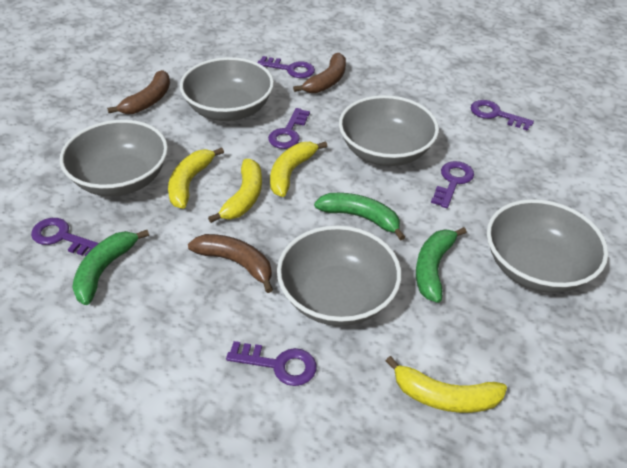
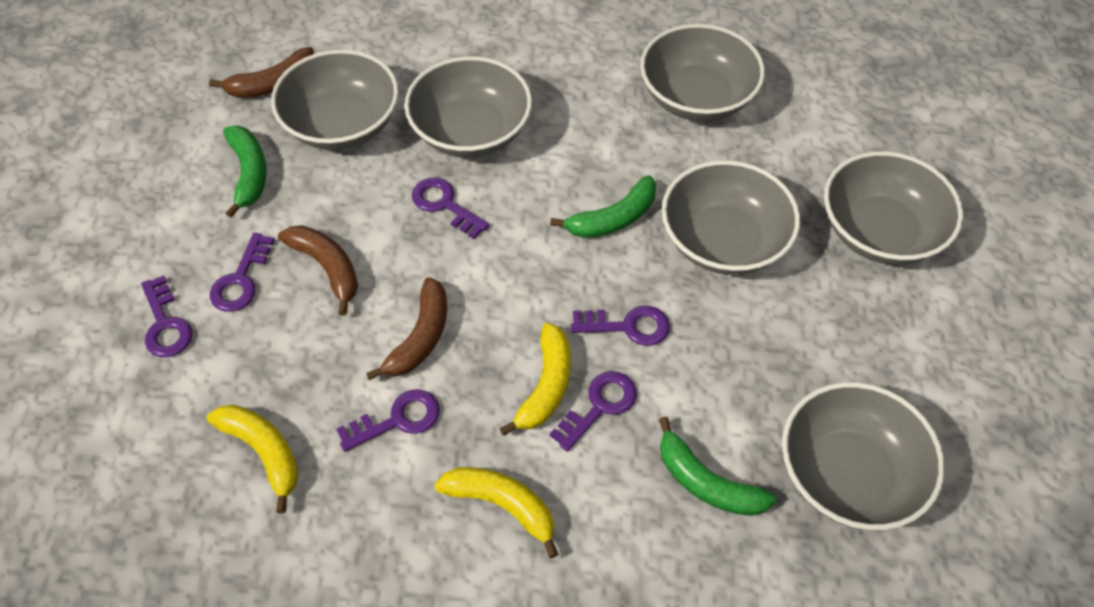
grey bowl: [60,120,168,196] [180,57,274,121] [277,226,401,326] [339,95,439,166] [487,199,608,293] = 5 -> [271,49,399,150] [404,56,532,158] [640,24,765,121] [662,160,800,275] [782,382,945,530] [824,151,963,264] = 6
yellow banana: [168,147,224,209] [208,159,262,223] [270,141,327,197] [386,356,507,413] = 4 -> [207,405,299,513] [434,467,558,558] [499,323,571,436] = 3

